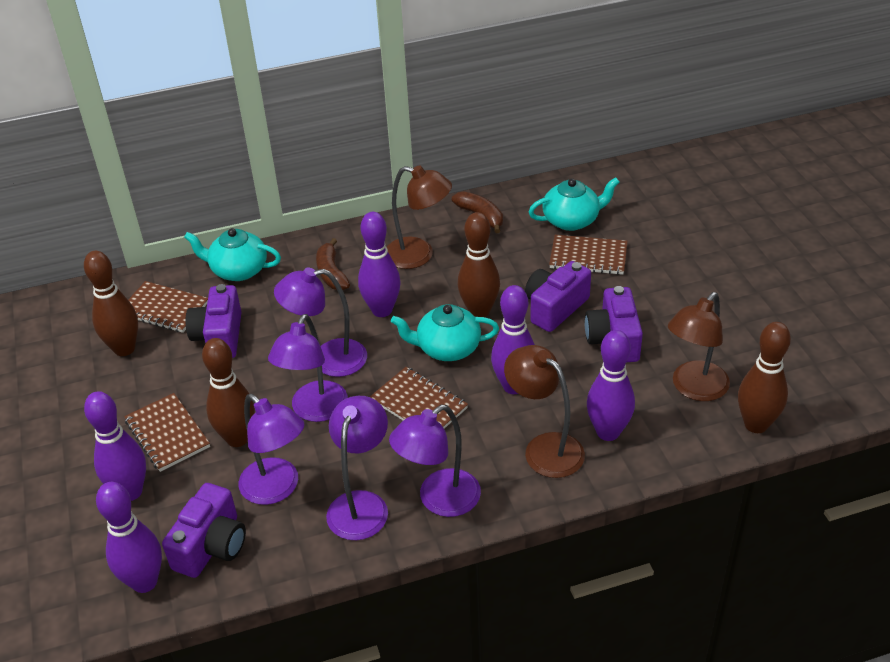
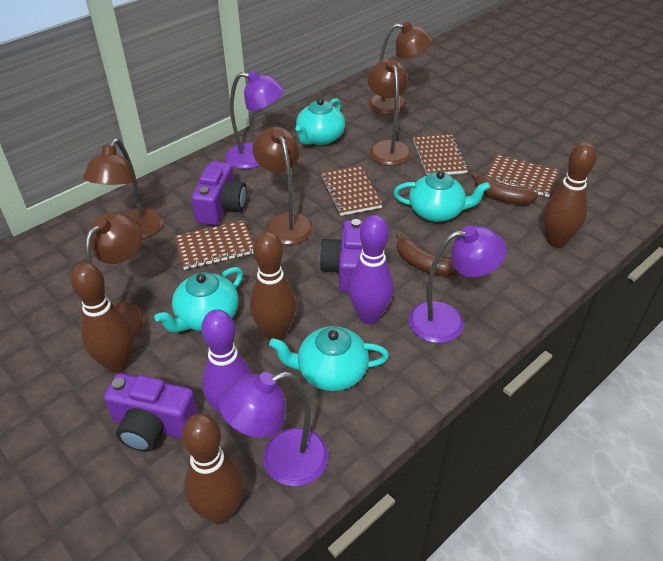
brown lamp: [387,166,452,269] [504,345,585,478] [668,292,730,401] = 3 -> [83,138,163,239] [85,212,145,337] [252,127,313,245] [367,59,411,166] [368,22,433,115] = 5
purple bowling pin: [84,391,146,501] [96,482,162,593] [358,212,401,317] [491,285,535,394] [587,330,635,441] = 5 -> [201,309,252,416] [348,215,394,324] = 2
purple camera: [162,483,246,578] [186,284,241,358] [525,261,591,332] [585,286,643,362] = 4 -> [104,373,199,452] [191,161,247,226] [319,219,364,292] = 3
purple lamp: [239,394,305,505] [268,314,348,422] [274,268,367,377] [326,396,388,540] [389,405,481,517] = 5 -> [219,372,328,486] [225,71,284,169] [408,226,507,343] = 3
turquoise teapot: [184,228,281,281] [391,304,499,361] [529,177,619,231] = 3 -> [154,267,243,332] [269,326,389,391] [295,98,345,145] [394,171,490,222] = 4

